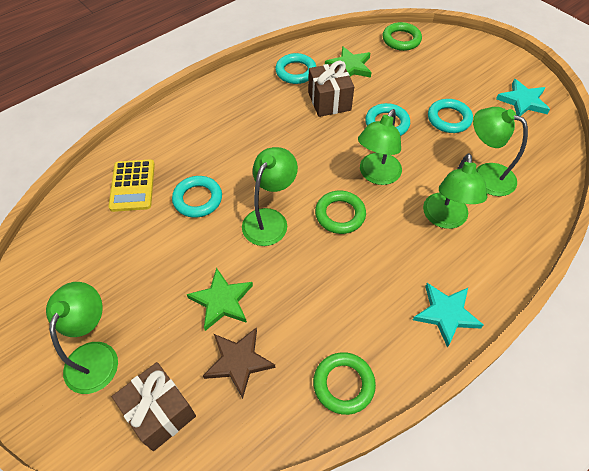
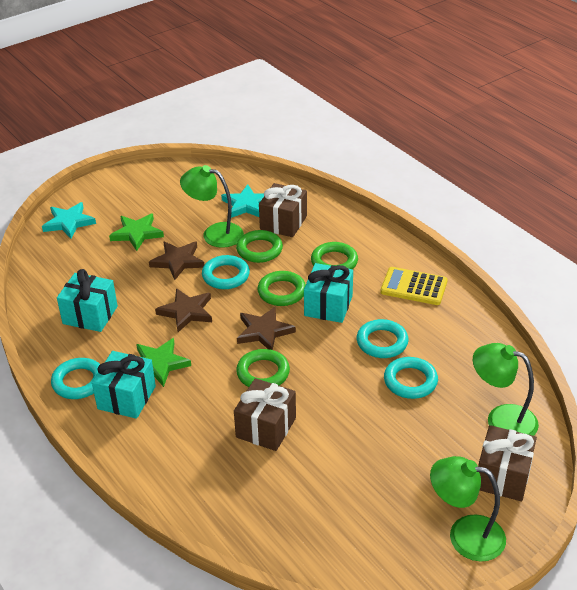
brown gift: [112,362,196,451] [308,61,354,117] = 2 -> [234,378,296,451] [259,183,307,237] [478,425,537,501] = 3
brown star: [203,328,275,399] = 1 -> [149,241,204,280] [155,288,212,332] [237,306,296,350] = 3
green lamp: [46,282,118,394] [242,147,298,246] [358,109,402,185] [423,153,488,229] [473,107,528,196] = 5 -> [180,165,244,248] [430,456,506,561] [473,343,539,436] = 3
green ring: [313,352,376,415] [315,191,366,234] [383,22,422,51] = 3 -> [236,230,283,263] [236,349,290,387] [258,271,306,306] [311,242,358,269] = 4
turquoise gift: none = 0 -> [57,269,118,332] [92,351,156,419] [304,263,353,323] = 3

